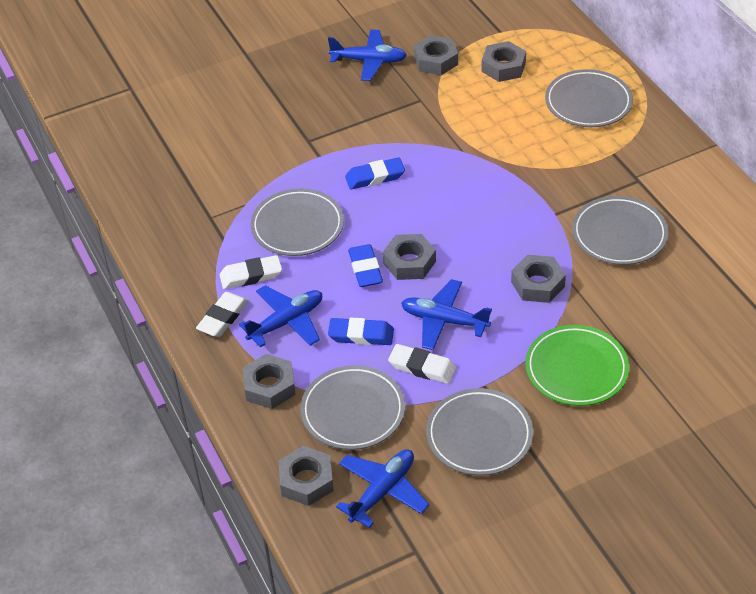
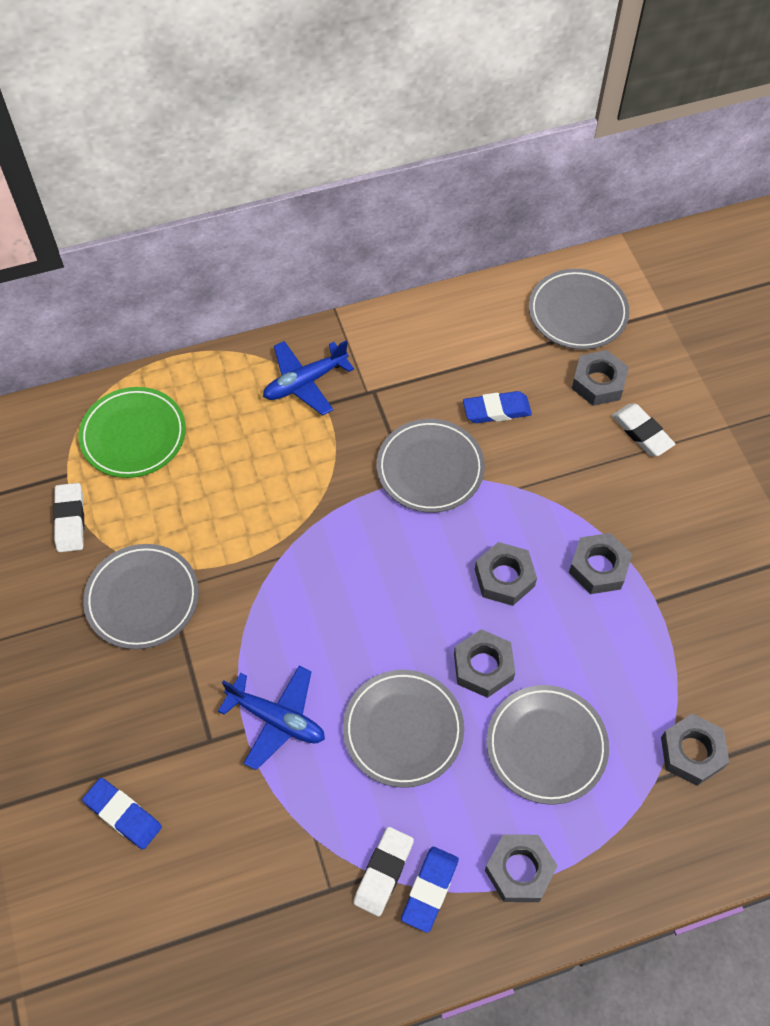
blue plane: [239,285,322,347] [328,29,407,81] [336,449,429,528] [401,279,492,350] = 4 -> [218,666,325,770] [263,340,354,415] = 2

